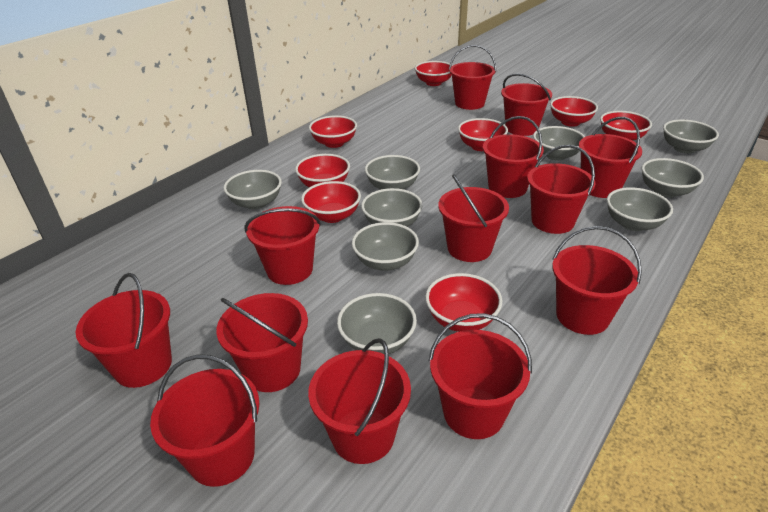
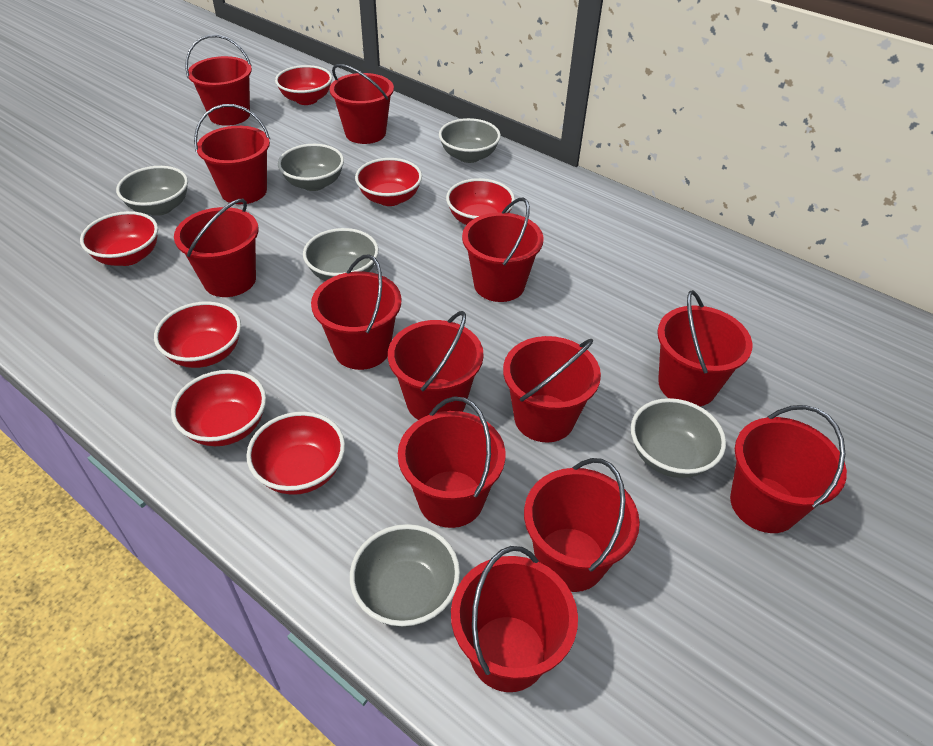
grey bowl: [224,170,282,209] [337,293,417,354] [352,222,419,271] [361,188,422,227] [365,155,420,189] [533,126,585,161] [607,187,673,231] [641,158,704,198] [663,120,719,154] = 9 -> [116,166,188,216] [278,144,344,191] [303,228,379,281] [350,524,460,627] [439,118,501,163] [631,398,726,478] = 6
red bowl: [295,154,350,187] [301,181,361,223] [309,115,357,148] [415,61,453,86] [425,273,502,332] [458,118,508,151] [550,96,598,127] [600,111,652,140] = 8 -> [80,211,158,266] [154,302,241,368] [171,370,266,446] [246,412,345,495] [275,65,332,105] [355,158,422,206] [446,178,515,225] = 7

